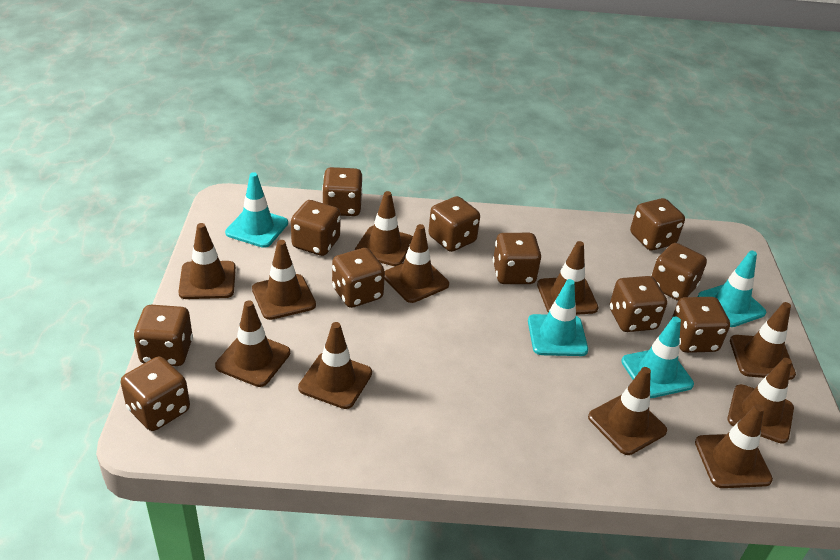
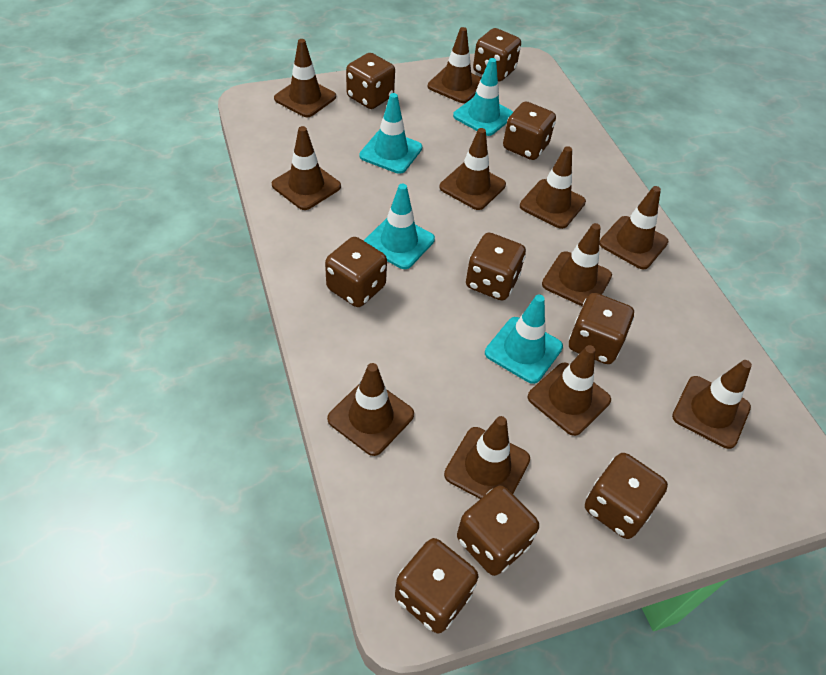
brown dice: [121,357,190,431] [134,305,193,366] [291,200,341,256] [322,167,363,216] [332,248,385,308] [428,196,480,252] [493,233,541,284] [610,276,667,332] [630,198,685,251] [651,243,707,301] [672,297,730,353] = 11 -> [325,237,387,307] [346,53,395,109] [395,538,478,633] [457,486,539,576] [466,233,526,300] [473,28,521,82] [503,101,556,160] [569,293,634,364] [585,453,668,539] = 9

